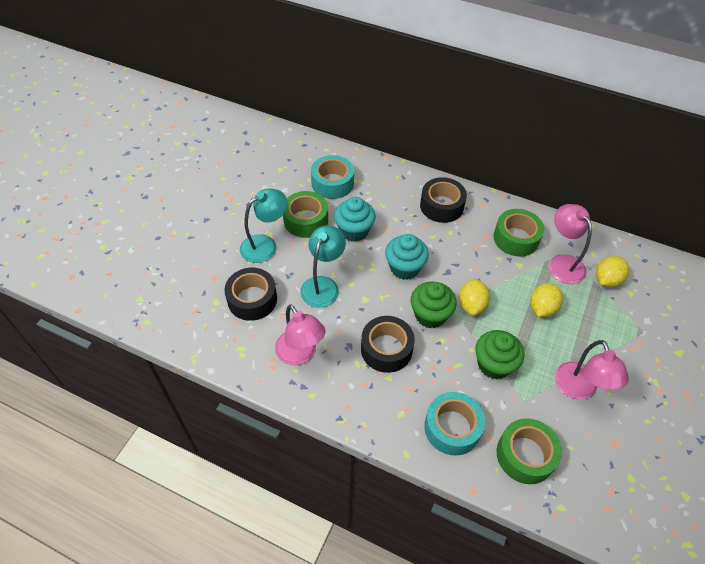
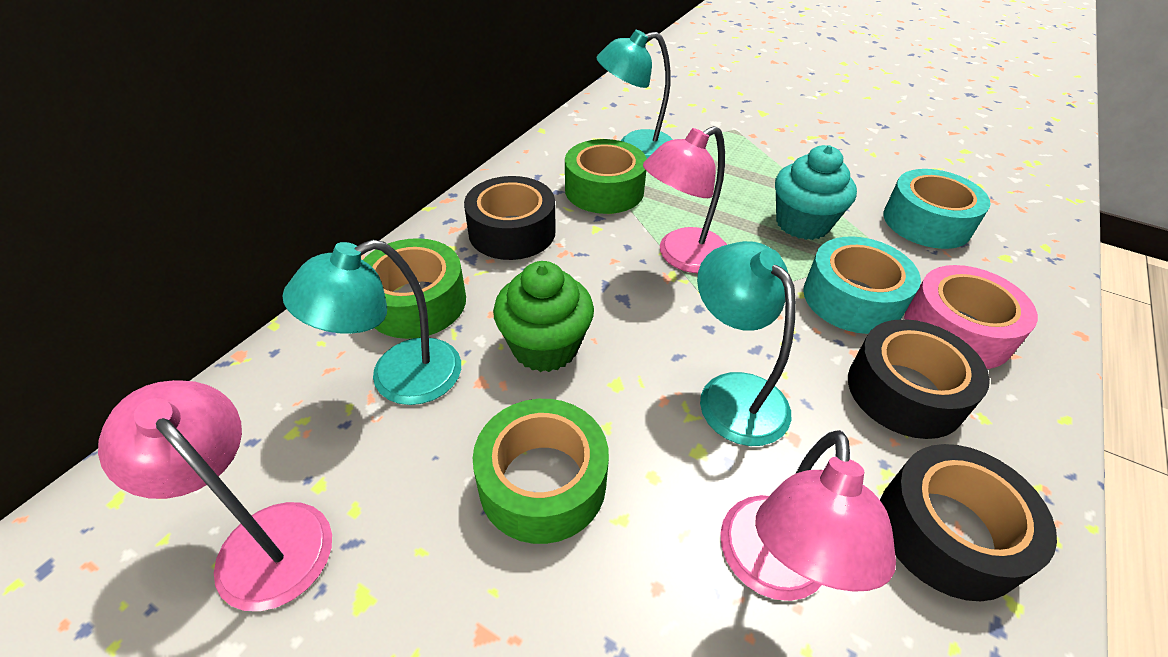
green cupcake: [411,281,457,328] [475,330,524,380] = 2 -> [493,261,594,372] = 1
pink tape: none = 0 -> [904,265,1038,369] = 1
turquoise cupcake: [334,197,376,242] [385,234,429,280] = 2 -> [775,145,857,240] = 1
turquoise lamp: [240,188,287,263] [300,225,346,308] = 2 -> [282,240,461,405] [597,30,673,159] [697,241,796,446] = 3
yellow lemon: [459,279,490,316] [530,283,563,317] [596,256,629,287] = 3 -> none = 0

